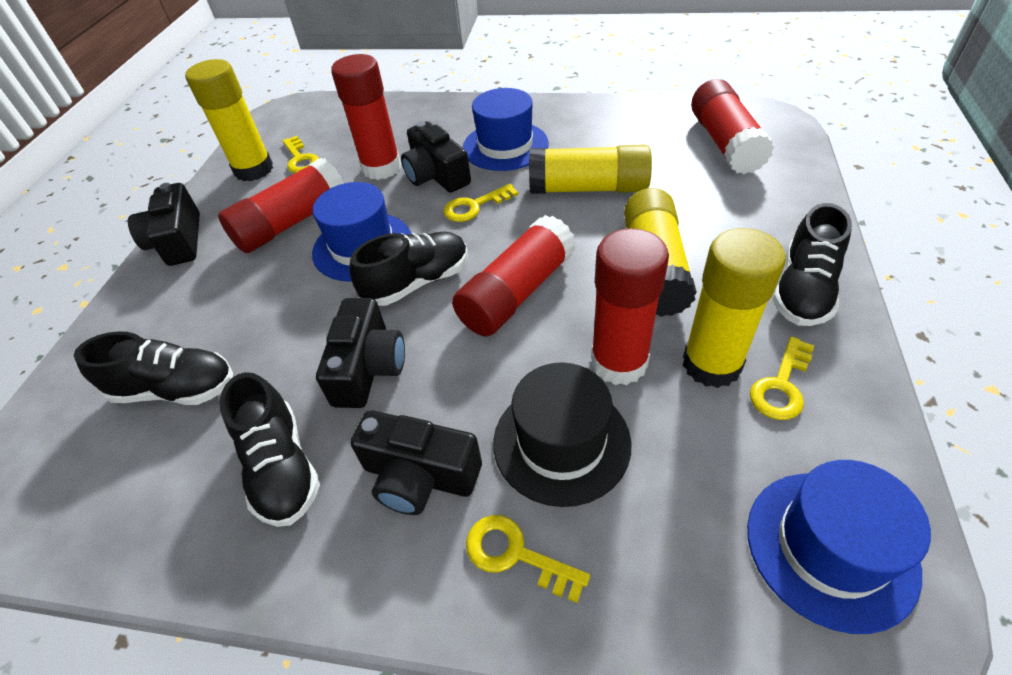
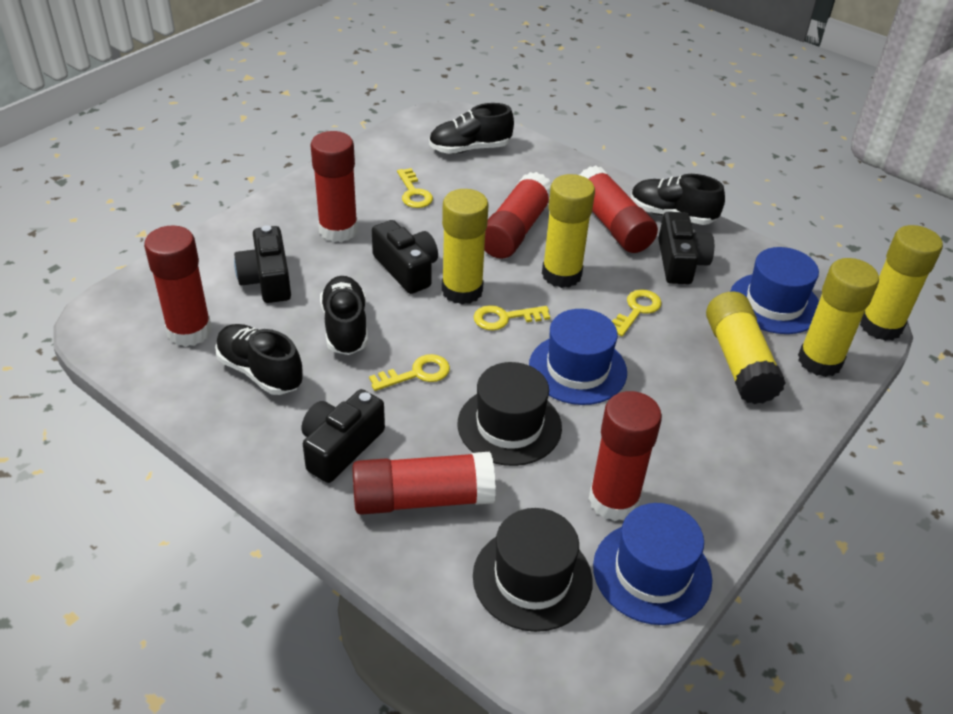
black hat: [493,362,632,507] = 1 -> [458,362,562,466] [473,508,593,632] = 2
red glue stick: [218,158,344,253] [331,54,401,180] [452,215,576,337] [591,228,669,385] [691,79,774,174] = 5 -> [144,225,212,347] [310,131,358,242] [352,452,496,515] [484,172,552,259] [579,166,658,253] [589,391,662,521] = 6
yellow glue stick: [185,59,273,181] [529,145,652,194] [624,188,697,317] [683,228,786,388] = 4 -> [442,189,489,305] [542,174,595,288] [706,292,786,404] [798,258,879,377] [860,225,943,341] = 5

